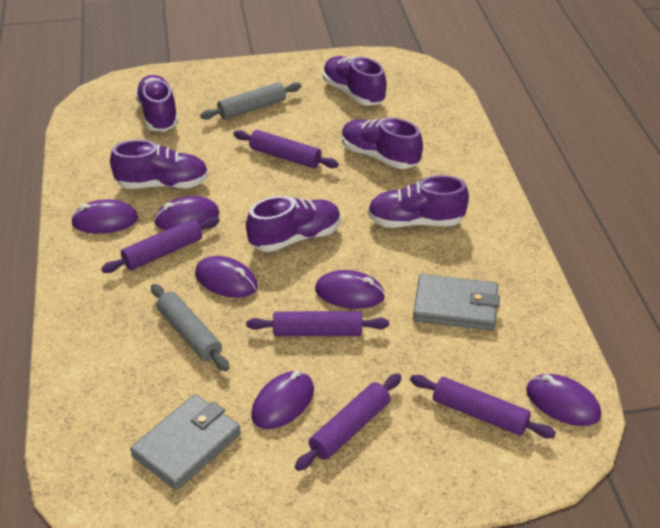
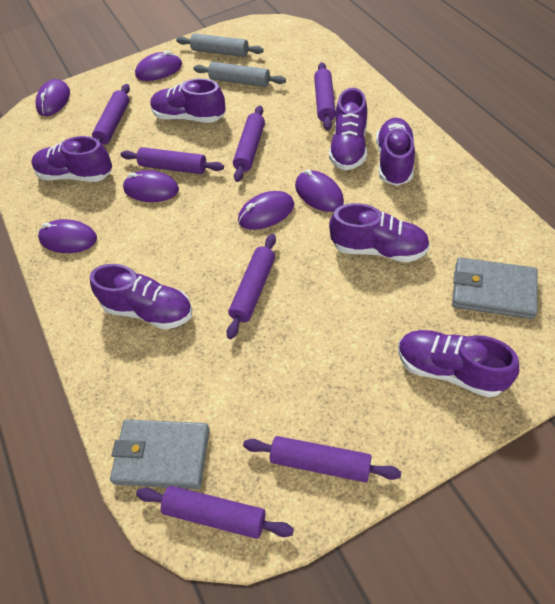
purple rolling pin: [101,217,220,273] [233,130,339,168] [246,311,389,336] [295,373,401,471] [410,375,556,439] = 5 -> [92,84,130,145] [121,147,224,174] [136,486,294,539] [226,234,276,339] [233,105,265,182] [243,436,401,482] [314,62,336,130] = 7
purple shoe: [110,140,209,189] [135,75,179,132] [246,196,341,252] [323,56,387,106] [342,118,423,169] [368,175,469,228] = 6 -> [31,136,112,182] [90,264,192,330] [150,78,226,123] [329,88,367,170] [329,203,430,262] [376,118,415,186] [398,330,519,398] = 7

